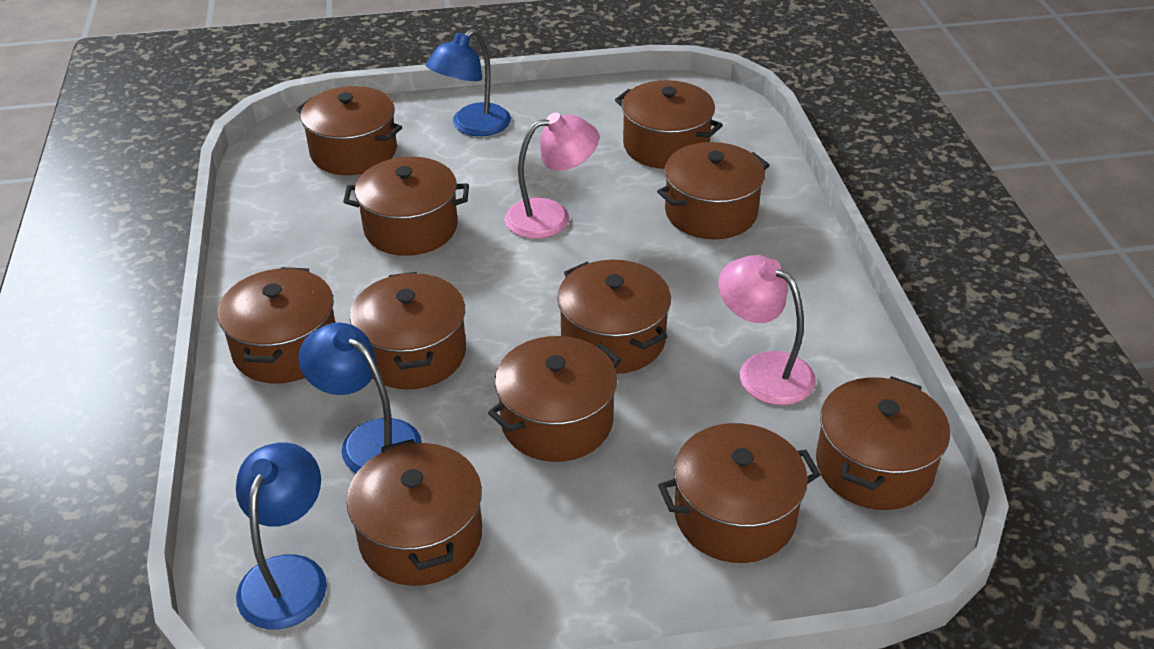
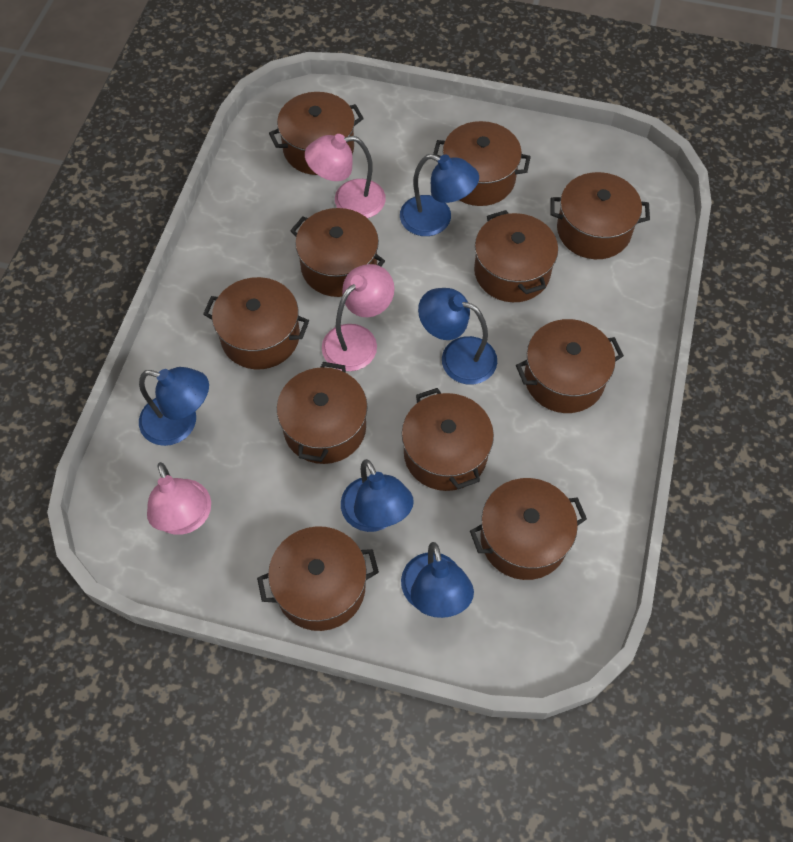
blue lamp: [236,442,327,629] [298,323,422,473] [426,29,511,136] = 3 -> [139,367,209,446] [341,459,414,532] [400,154,479,236] [401,542,474,618] [418,288,497,385] = 5
pink lamp: [505,113,599,239] [718,255,816,405] = 2 -> [147,462,211,535] [305,134,386,218] [322,264,394,371] = 3

